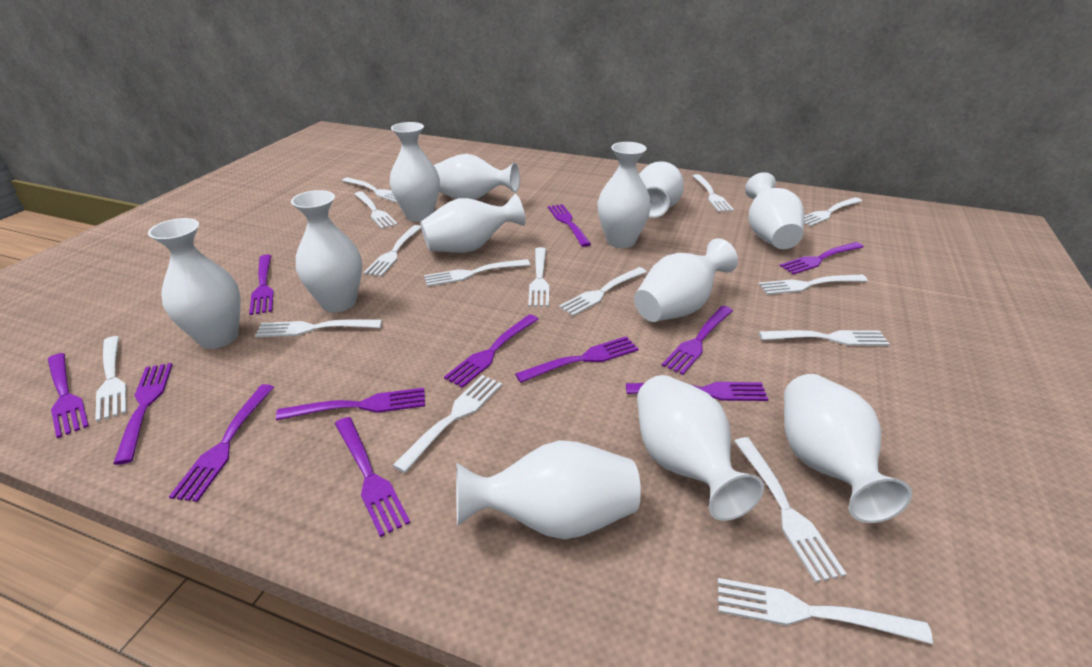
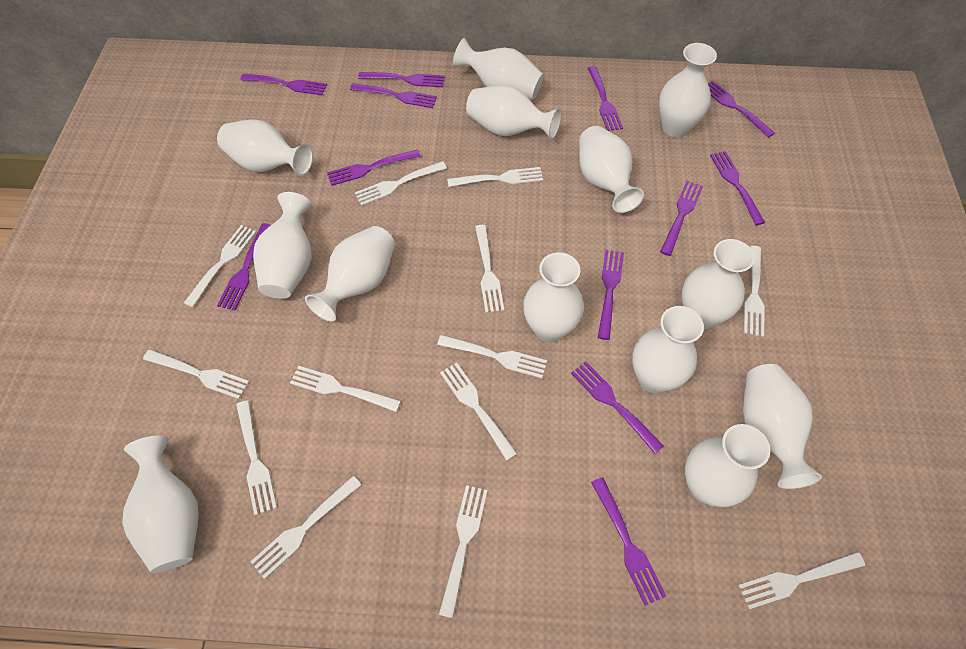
white fork: [95,336,127,422] [255,319,382,337] [342,177,398,203] [354,191,398,229] [364,225,421,277] [392,375,502,473] [424,259,530,287] [528,247,549,307] [559,267,647,316] [693,174,734,212] [718,578,933,644] [734,437,846,583] [759,275,868,295] [759,330,890,346] [804,197,862,226] = 15 -> [143,349,249,399] [184,225,256,307] [236,400,277,515] [250,476,361,579] [290,366,401,412] [355,161,447,206] [437,335,547,378] [439,485,488,618] [440,363,517,461] [447,167,543,187] [475,225,504,313] [738,552,865,609] [744,246,765,337] = 13
white vase: [148,218,241,349] [291,190,362,313] [390,122,440,222] [420,194,525,253] [434,154,520,200] [456,440,641,539] [597,142,651,248] [634,238,738,322] [637,375,764,521] [639,161,684,218] [745,172,804,249] [784,374,912,523] = 12 -> [122,436,199,573] [217,119,313,176] [253,192,312,299] [305,226,395,321] [453,38,544,100] [466,85,561,140] [523,252,584,342] [579,126,644,213] [632,306,704,393] [659,43,717,137] [682,239,755,329] [685,424,770,507] [743,364,822,489] = 13

